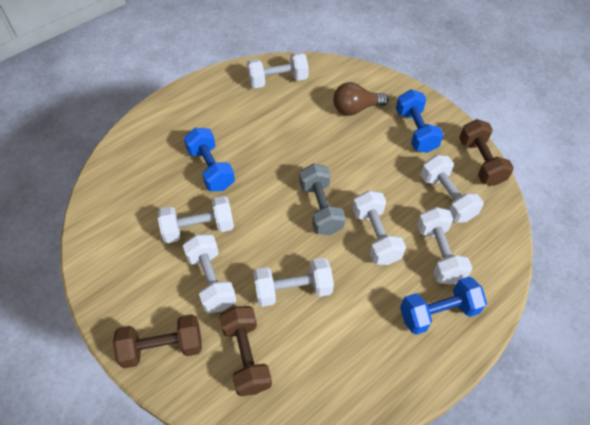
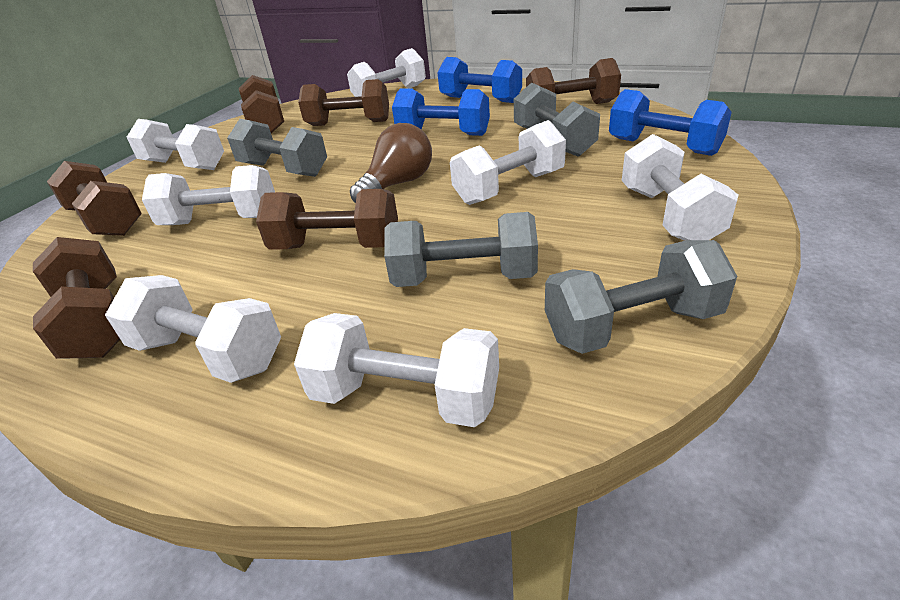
brown dumbbell: [113,314,202,368] [219,306,272,396] [459,119,514,186] = 3 -> [33,237,120,359] [47,161,142,236] [239,75,284,133] [256,189,398,250] [298,79,389,126] [526,58,621,104] = 6
grey dumbbell: [299,164,345,235] = 1 -> [227,119,327,177] [384,212,538,287] [514,82,600,157] [545,240,737,354] = 4

